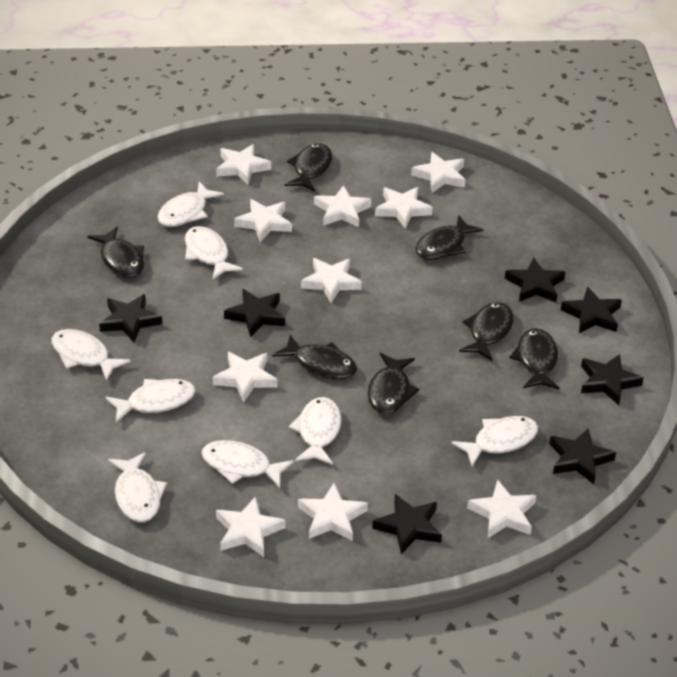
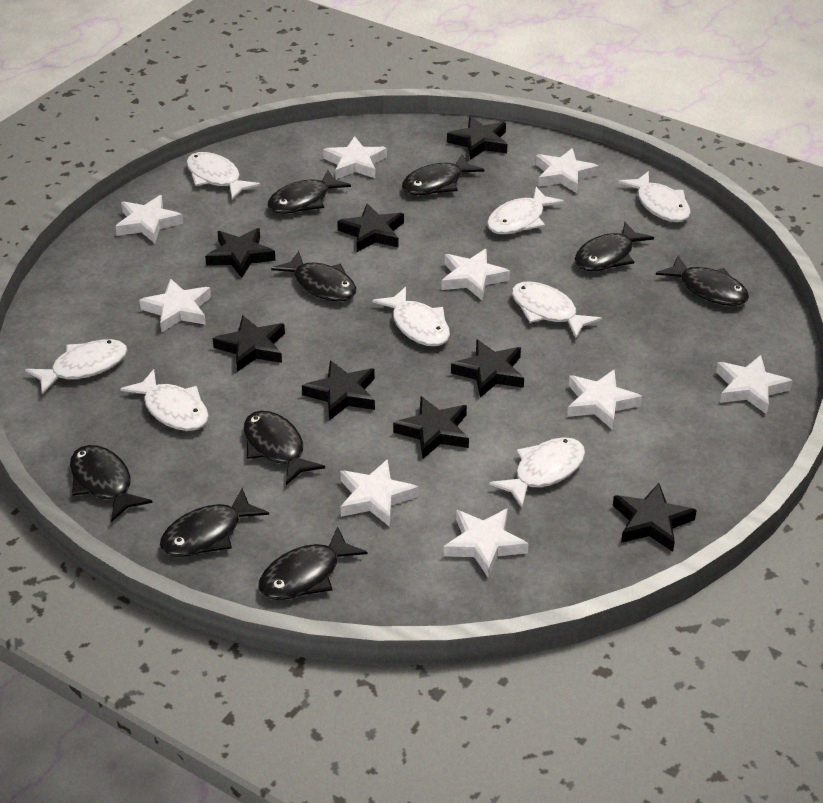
black fish: [87,227,144,278] [272,334,357,379] [285,143,332,192] [368,353,419,414] [415,215,483,260] [459,302,514,361] [509,328,559,389] = 7 -> [70,445,153,522] [160,488,269,557] [244,411,325,485] [258,526,368,600] [268,170,351,214] [271,251,356,301] [402,154,484,195] [575,222,654,271] [656,255,749,306] = 9
black star: [99,294,162,342] [224,289,285,337] [372,494,442,554] [505,258,565,302] [549,429,616,484] [561,287,622,333] [581,354,643,405] = 7 -> [205,228,276,278] [213,315,285,372] [302,360,375,421] [337,204,404,252] [393,396,469,459] [447,116,507,160] [451,339,524,398] [613,483,697,552] = 8
white star: [213,352,277,402] [216,144,271,185] [216,496,285,557] [234,199,292,242] [298,483,368,541] [301,258,362,303] [314,185,371,227] [375,187,433,229] [411,152,466,193] [467,479,536,538] = 10 -> [115,195,183,243] [139,279,211,333] [323,136,387,179] [340,459,418,527] [441,249,510,300] [443,508,529,577] [536,148,599,193] [567,370,642,430] [716,355,793,414] = 9

